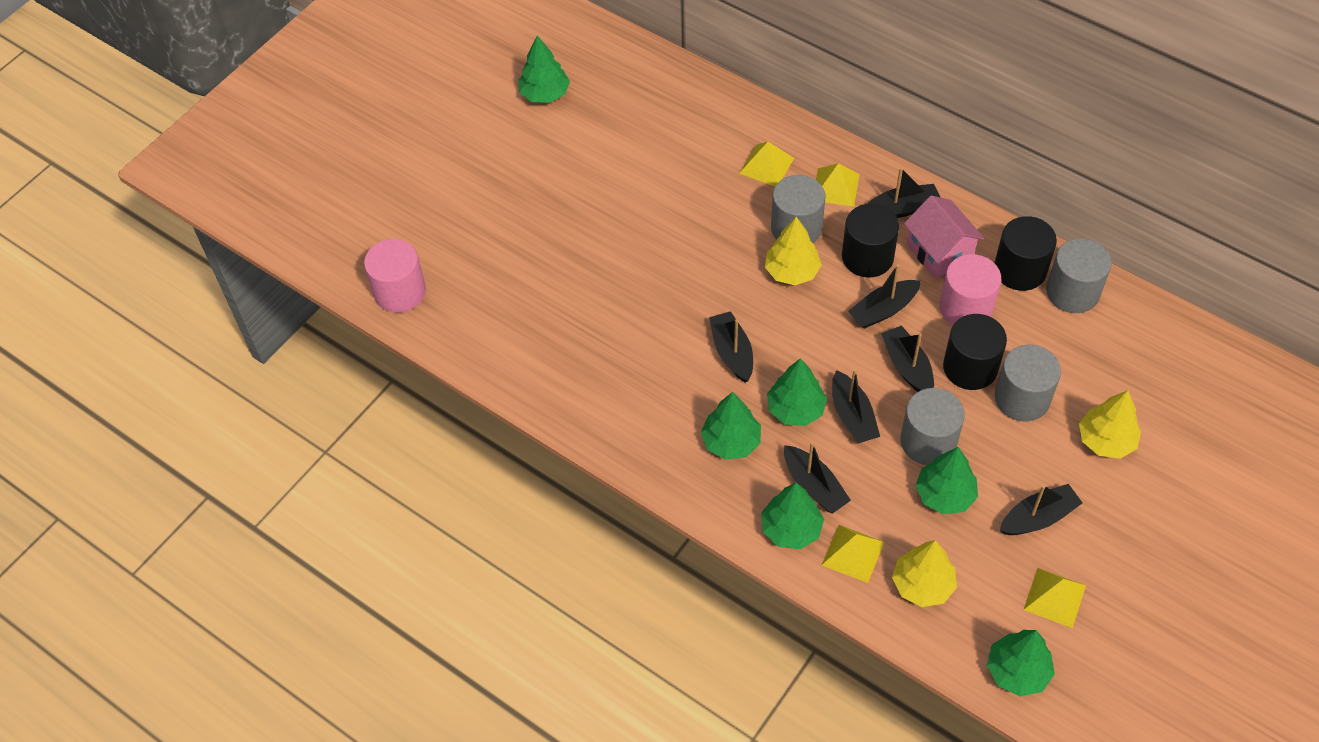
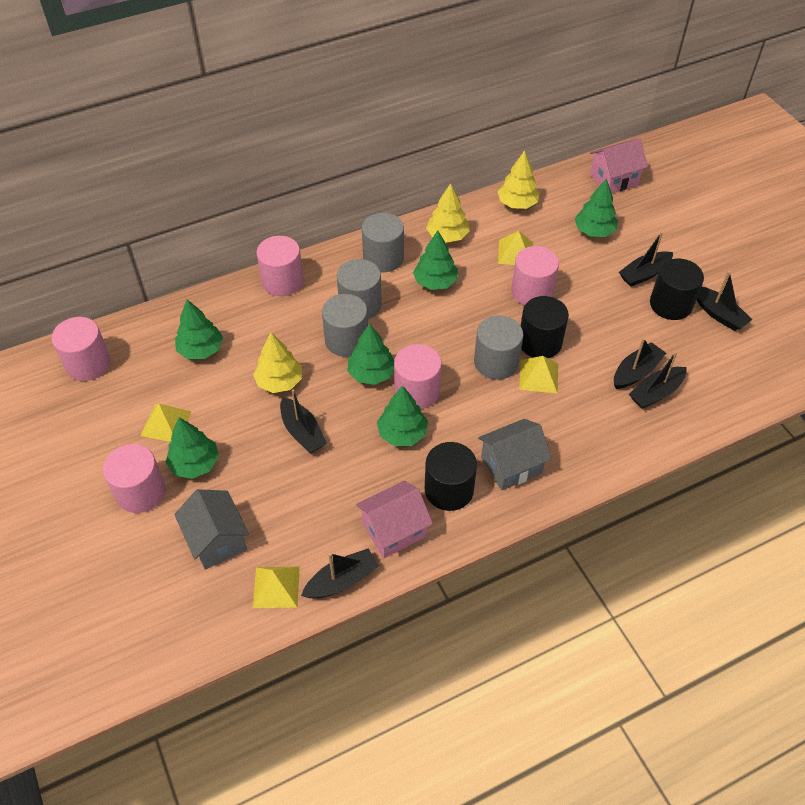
black boat: [709,311,753,382] [784,442,851,514] [832,369,880,443] [848,264,921,329] [867,167,941,218] [881,325,934,392] [1000,484,1082,535] = 7 -> [280,389,327,453] [301,549,379,599] [614,338,666,389] [619,232,673,287] [629,351,687,409] [697,271,753,331] = 6
grey house: none = 0 -> [174,489,249,570] [478,419,552,491] = 2
pink cylinder: [364,239,426,313] [940,254,1001,325] = 2 -> [52,317,110,381] [103,444,166,513] [256,236,303,296] [394,344,442,409] [511,246,559,305] = 5
pink house: [904,195,985,279] = 1 -> [356,481,433,558] [590,139,648,193] = 2

